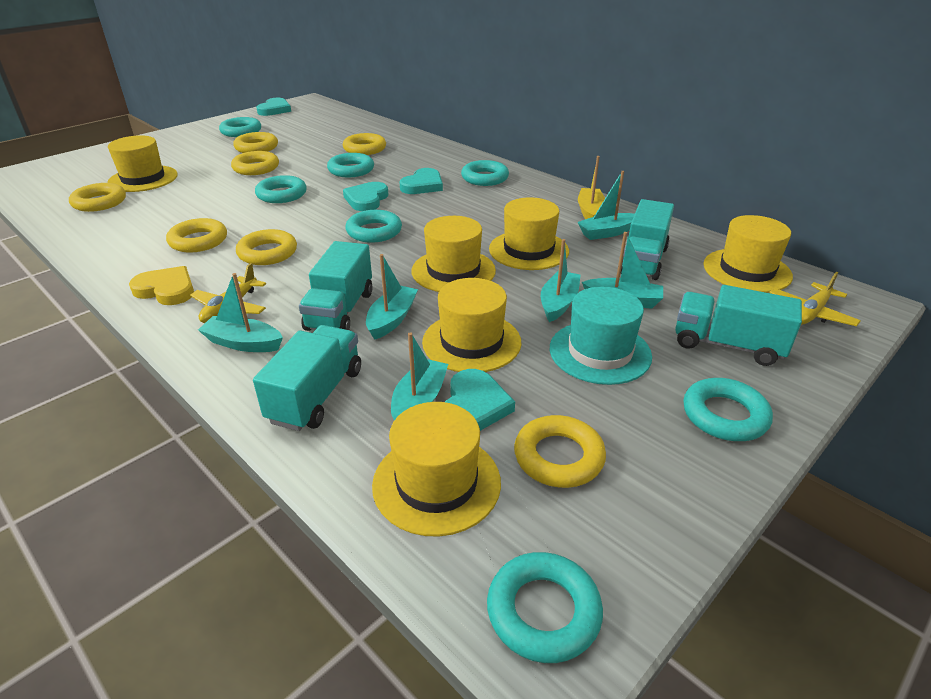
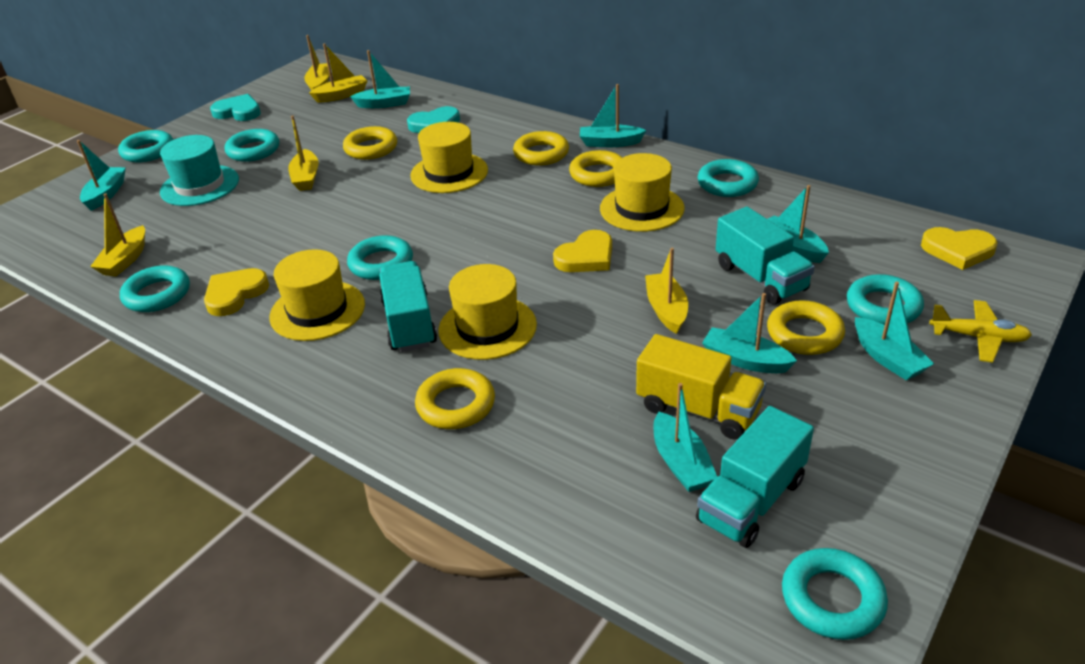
turquoise boat: [198,273,283,352] [366,254,418,340] [391,332,448,420] [541,239,581,322] [577,171,635,240] [582,232,663,308] = 6 -> [77,140,126,211] [350,50,410,108] [580,84,646,147] [654,383,717,492] [702,293,797,373] [768,185,829,263] [855,281,934,380] = 7
turquoise heart: [256,98,291,116] [343,182,389,211] [400,168,443,194] [445,369,515,431] = 4 -> [210,94,261,121] [407,106,460,133] = 2
turquoise truck: [253,325,361,431] [299,241,372,331] [620,199,674,280] [675,285,802,366] = 4 -> [379,261,437,352] [696,406,814,548] [716,207,815,304] = 3
yellow boat: [578,156,605,219] = 1 -> [90,193,145,276] [288,116,319,191] [304,35,330,90] [309,43,367,102] [645,248,688,334] = 5
yellow hat: [107,135,178,192] [372,402,501,536] [412,216,496,292] [422,278,521,372] [489,197,569,270] [703,215,793,293] = 6 -> [269,249,365,341] [410,122,488,193] [438,264,537,360] [600,153,685,232] = 4
yellow heart: [129,266,194,305] = 1 -> [204,268,269,316] [553,230,612,272] [921,227,998,270] = 3
yellow plane: [190,263,266,323] [769,272,861,326] = 2 -> [929,300,1032,363] = 1
yellow ring: [69,183,126,212] [166,218,227,252] [231,151,279,175] [233,132,278,153] [236,229,297,265] [343,133,386,155] [514,415,606,488] = 7 -> [343,126,397,160] [415,368,495,429] [513,131,569,165] [569,150,623,187] [767,300,845,355] = 5
yellow truck: none = 0 -> [636,334,766,440] = 1

